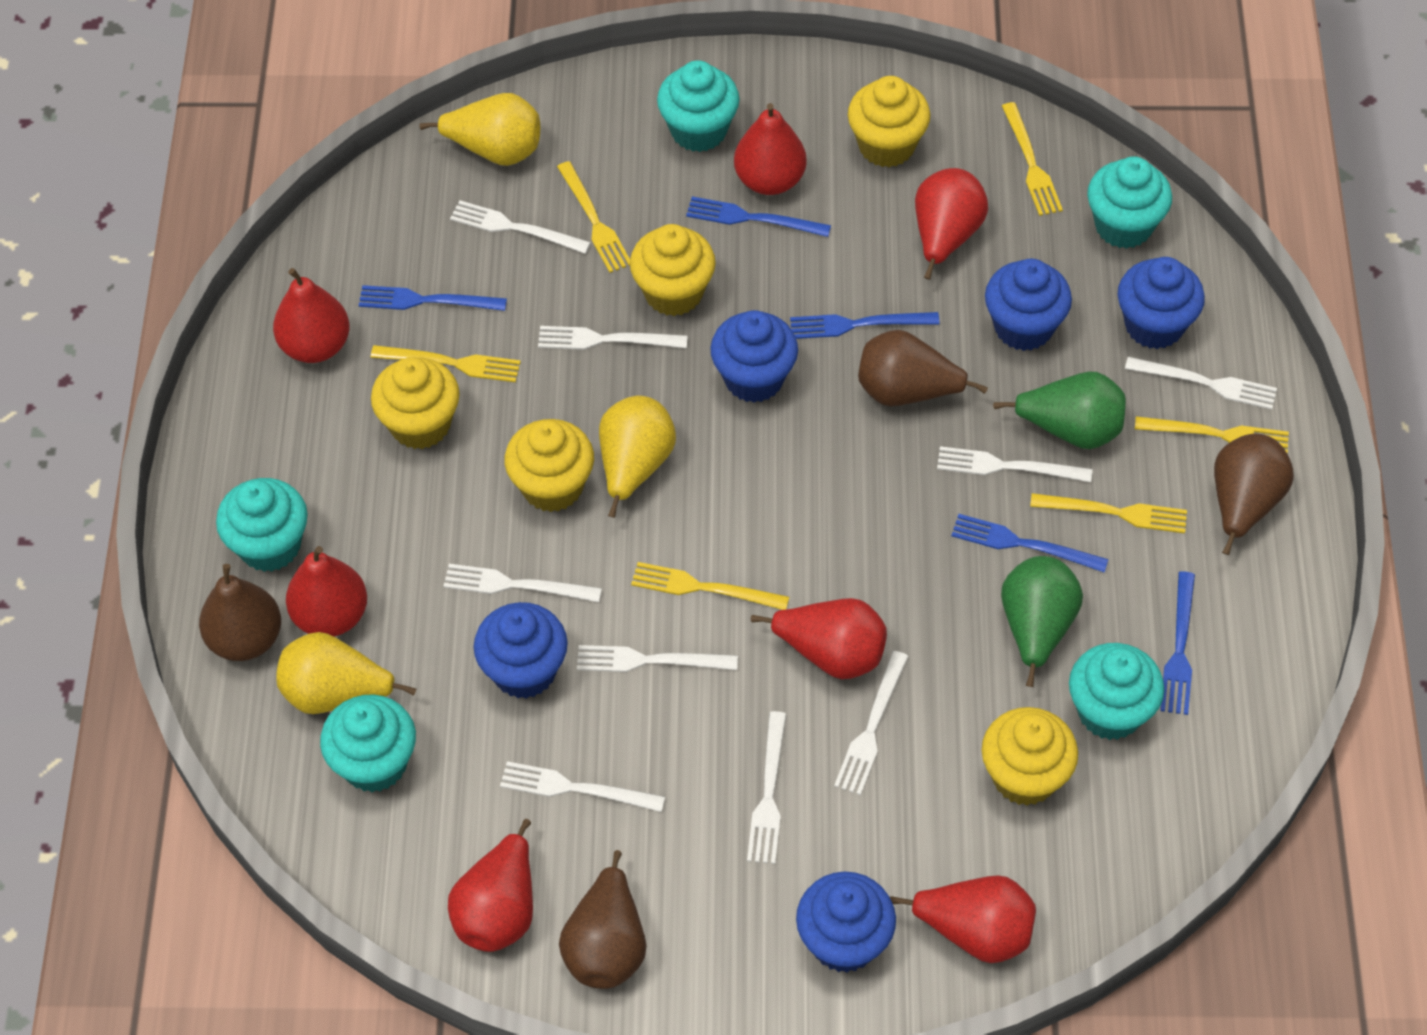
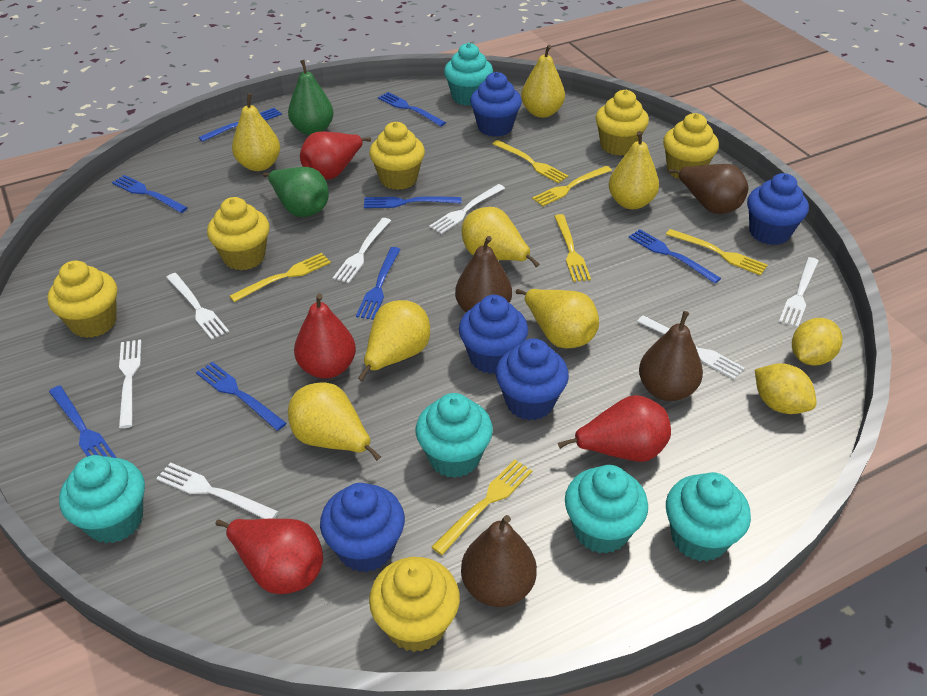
blue fork: [359,285,507,311] [686,197,831,237] [790,312,940,339] [951,514,1109,573] [1160,572,1195,715] = 5 -> [49,385,117,458] [112,175,188,213] [196,362,287,431] [198,108,282,142] [356,247,401,320] [364,196,462,208] [378,92,446,127] [629,229,721,283] = 8
red pear: [273,268,350,363] [286,546,367,637] [448,819,533,952] [734,103,807,195] [751,598,887,679] [890,875,1036,963] [915,168,988,280] = 7 -> [215,519,323,594] [294,293,356,379] [300,131,371,180] [558,395,671,462] = 4
white fork: [443,564,602,602] [450,200,591,254] [500,761,665,812] [538,326,688,350] [577,645,738,672] [747,711,786,864] [834,651,909,795] [937,446,1093,482] [1125,357,1277,410] = 9 -> [119,339,141,428] [156,462,278,519] [166,273,229,340] [333,218,391,283] [429,184,505,234] [637,316,745,380] [779,257,819,327] = 7
yellow cupcake: [371,357,460,449] [505,419,594,512] [630,224,716,316] [848,76,930,167] [981,707,1078,805] = 5 -> [47,261,117,338] [207,197,270,270] [369,122,425,190] [369,557,460,652] [595,90,649,156] [663,113,719,180] = 6
yellow lemon: none = 0 -> [755,363,817,414] [792,318,842,366] = 2
yellow pear: [276,632,416,714] [419,93,540,166] [599,395,676,518] = 3 -> [232,93,280,171] [288,382,381,461] [358,300,430,381] [462,207,539,267] [516,289,599,348] [521,45,565,118] [609,131,659,209] = 7

